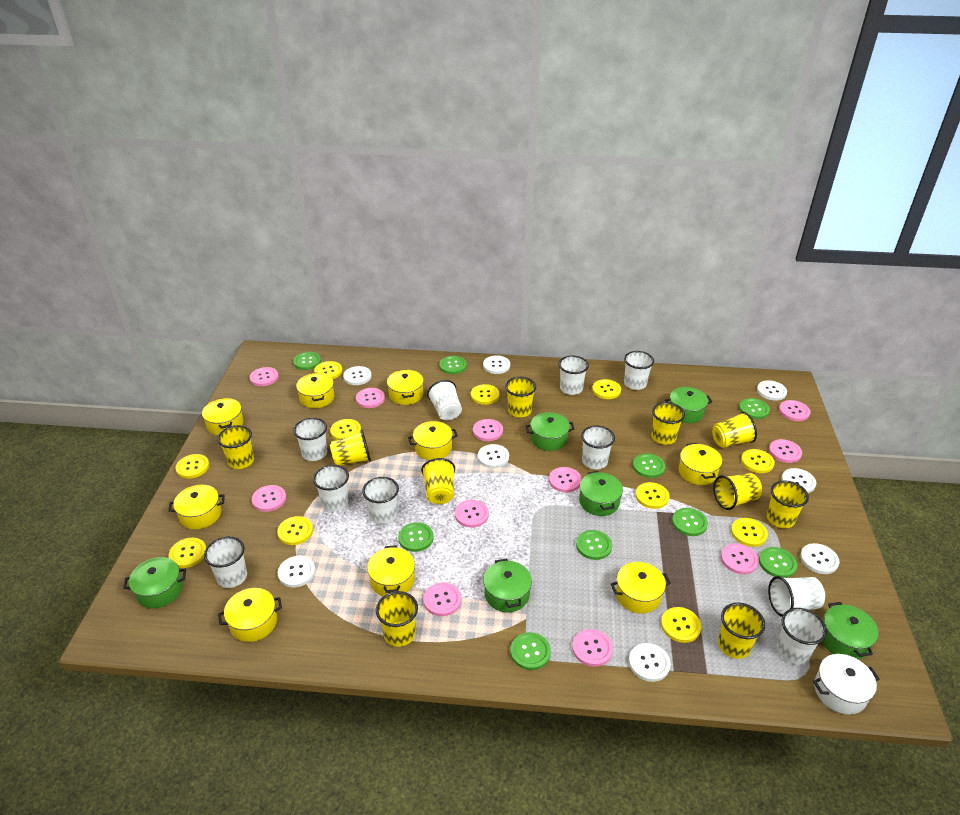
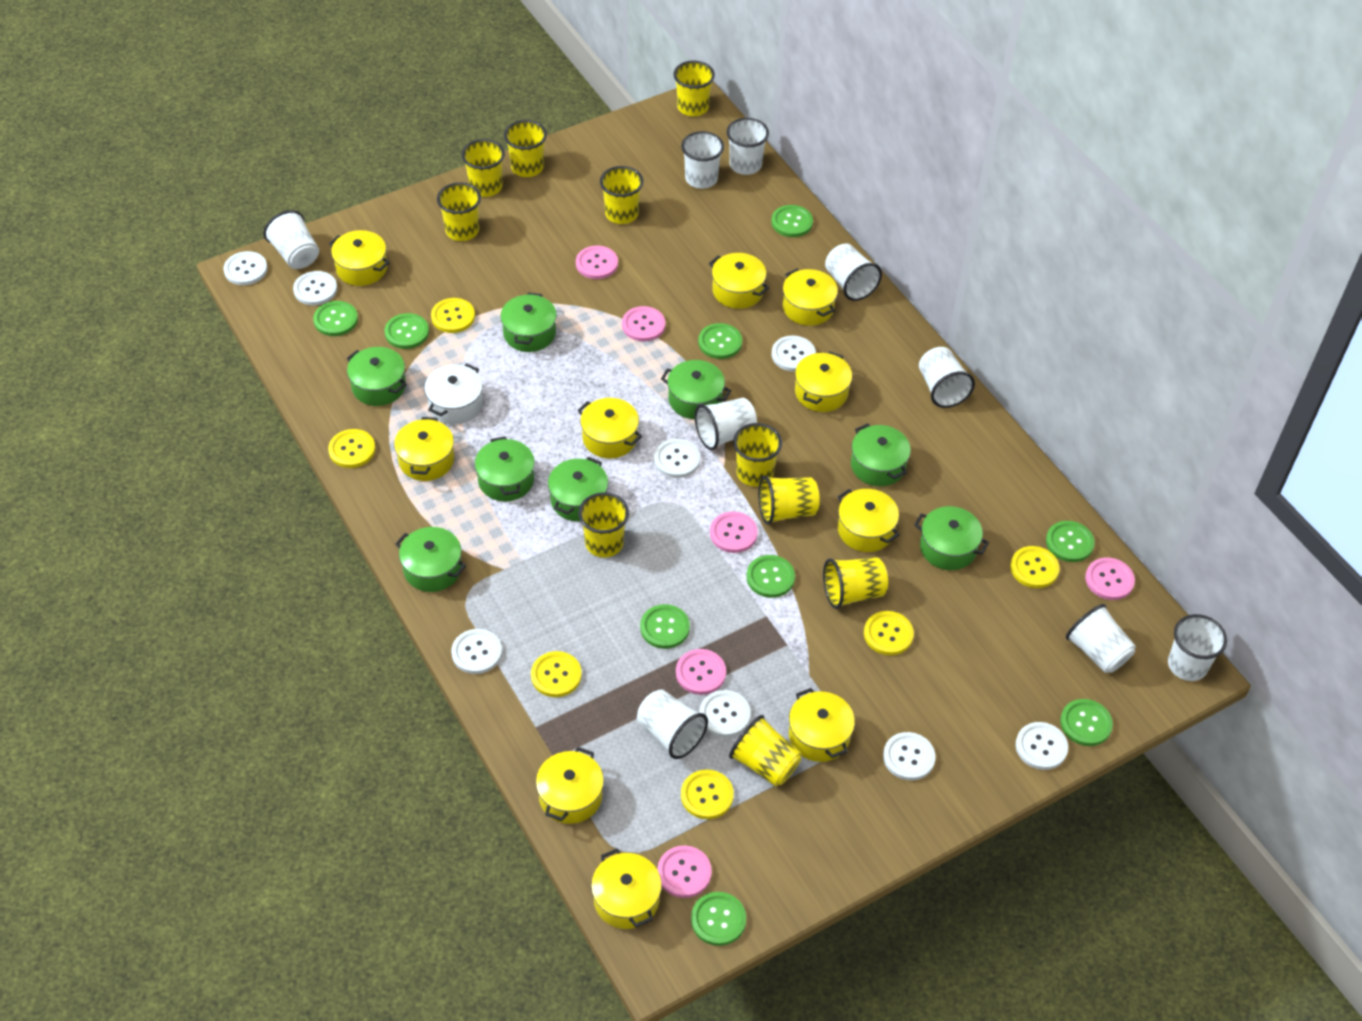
green pot: [123,557,186,608] [483,558,532,612] [526,412,575,451] [579,471,623,516] [665,387,712,423] [822,602,879,660] = 6 -> [346,347,407,406] [395,527,466,592] [475,436,535,501] [500,293,557,352] [548,457,608,521] [661,360,731,419] [851,423,911,486] [914,506,989,570] = 8
pink button: [250,367,279,386] [252,485,286,512] [356,388,385,408] [423,583,461,616] [455,500,489,528] [473,419,503,441] [549,467,582,493] [572,629,613,667] [721,543,759,574] [769,439,802,463] [779,400,810,421] = 11 -> [576,246,618,279] [622,306,665,342] [657,845,712,898] [676,649,726,695] [710,512,758,553] [1085,558,1135,600] = 6
white cup: [204,536,247,588] [293,418,327,461] [313,465,349,511] [362,477,399,524] [427,380,462,420] [559,355,589,395] [581,425,615,470] [624,351,654,390] [768,576,825,617] [776,608,827,664] = 10 -> [263,210,319,269] [637,689,708,759] [681,131,724,189] [695,398,757,450] [727,118,769,175] [825,243,882,301] [919,347,975,408] [1066,604,1136,673] [1168,614,1227,681] = 9
yellow button: [169,538,206,568] [176,454,209,479] [277,516,313,545] [314,361,342,379] [330,419,361,440] [471,384,499,405] [592,379,621,399] [635,482,670,509] [661,607,701,643] [731,518,768,547] [741,449,775,473] = 11 -> [328,429,375,468] [431,298,475,333] [531,651,582,697] [681,769,734,819] [864,611,914,655] [1010,546,1060,588] = 6
yellow pot: [169,485,225,529] [202,398,244,435] [218,588,282,642] [296,373,335,408] [367,545,415,596] [387,369,424,405] [408,421,458,460] [611,562,671,614] [678,443,722,485] = 9 -> [329,230,390,286] [394,417,454,481] [536,747,604,824] [578,398,642,458] [591,848,662,929] [709,253,769,309] [783,269,838,326] [789,688,855,762] [795,351,852,412] [838,489,900,552] = 10

